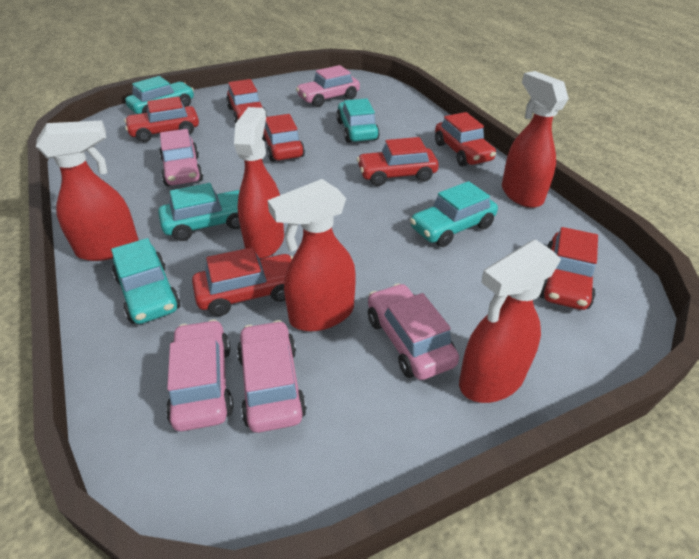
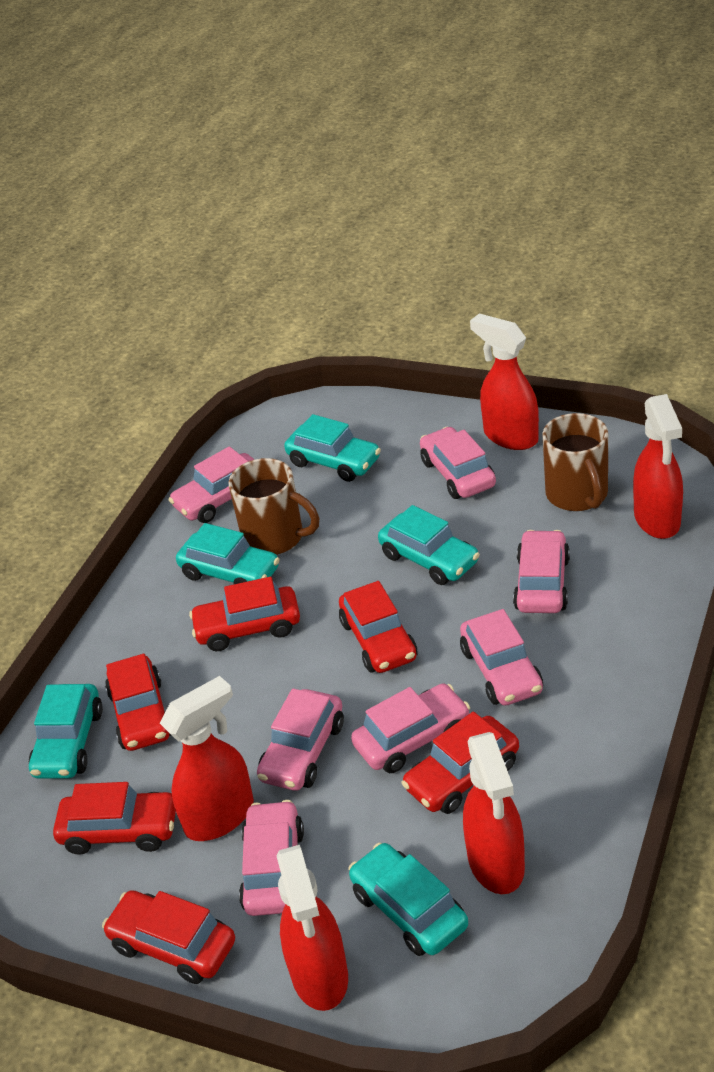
brown mug: none = 0 -> [228,458,319,555] [542,413,608,511] = 2
pink car: [159,129,203,186] [166,319,233,431] [237,320,307,433] [296,65,360,107] [368,283,459,380] = 5 -> [168,446,255,523] [239,800,304,916] [257,688,344,791] [351,683,470,773] [420,427,496,499] [460,609,543,706] [513,530,570,613] = 7
red car: [124,96,199,142] [192,247,293,316] [226,79,268,123] [262,114,305,162] [357,137,439,186] [435,112,496,166] [539,227,598,310] = 7 -> [53,782,176,855] [102,890,235,984] [105,654,171,751] [189,577,300,651] [339,581,417,673] [401,711,519,814] = 6

